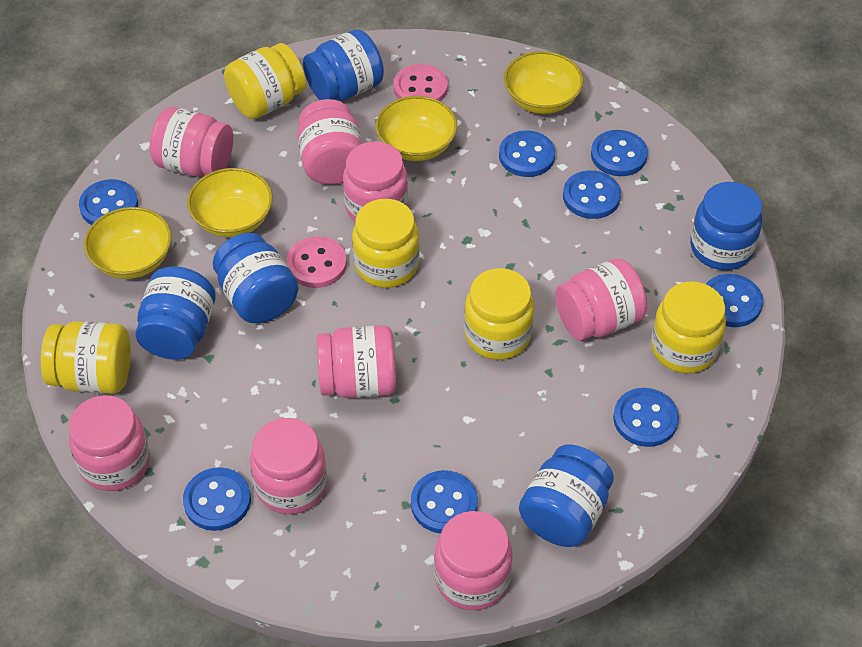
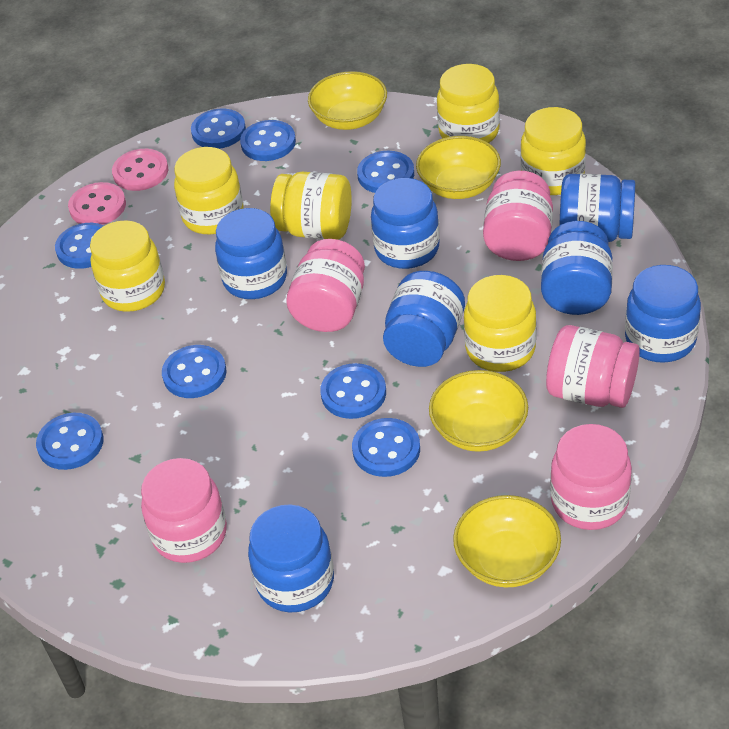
blue jar: [135,266,216,360] [213,233,299,323] [303,29,384,101] [519,444,614,547] [690,182,762,270] = 5 -> [215,208,287,299] [248,504,334,612] [371,178,440,269] [383,271,465,367] [541,221,613,315] [559,174,635,242] [625,265,701,363] = 7
pink jar: [69,395,150,491] [150,107,233,177] [250,418,327,514] [297,99,363,185] [317,325,396,398] [343,141,408,222] [434,511,513,610] [555,258,647,341] = 8 -> [141,458,227,563] [286,239,365,332] [483,171,553,261] [546,325,640,408] [550,424,632,530] = 5
yellow jar: [41,321,131,394] [224,43,306,119] [352,199,420,288] [464,268,534,360] [651,281,726,373] = 5 -> [90,220,165,312] [174,147,243,235] [270,172,352,240] [437,64,500,143] [464,275,536,372] [520,107,586,195] = 6

